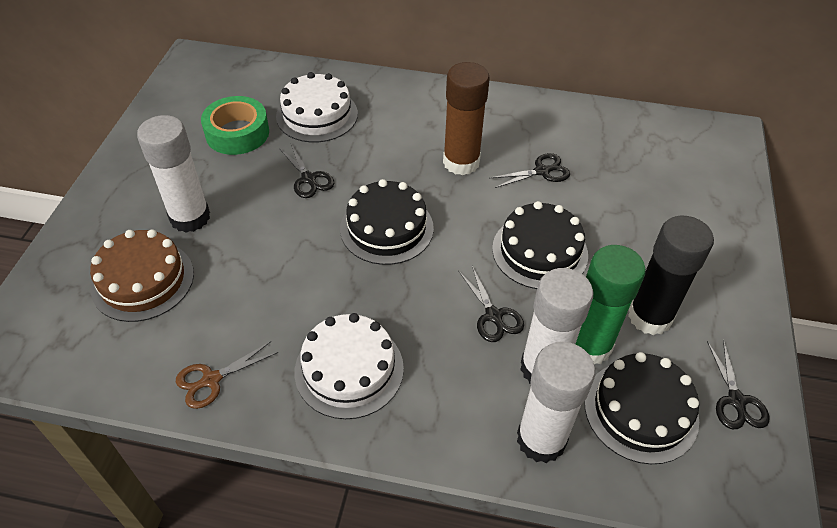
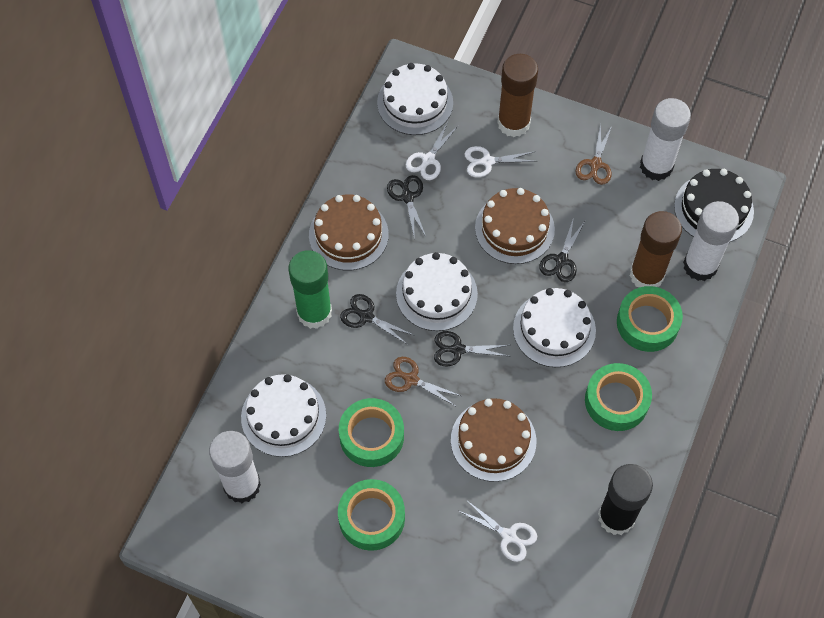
black cake: [340,179,434,265] [492,201,588,289] [585,352,699,464] = 3 -> [674,169,754,242] = 1
brown cake: [90,229,194,322] = 1 -> [309,194,389,270] [451,398,536,482] [475,188,555,264] = 3
brown glue stick: [443,62,490,175] = 1 -> [497,54,538,137] [630,211,682,287] = 2
brown scissors: [176,341,278,409] = 1 -> [385,357,461,406] [576,124,612,185] = 2
green tape: [201,96,269,155] = 1 -> [338,479,405,551] [339,398,404,467] [585,363,652,431] [617,286,683,352] = 4
white cake: [276,72,358,143] [295,313,404,419] = 2 -> [241,374,326,457] [377,63,453,135] [396,252,478,331] [513,288,596,367] = 4
white scissors: none = 0 -> [406,122,458,180] [459,500,537,562] [464,146,537,178] = 3

